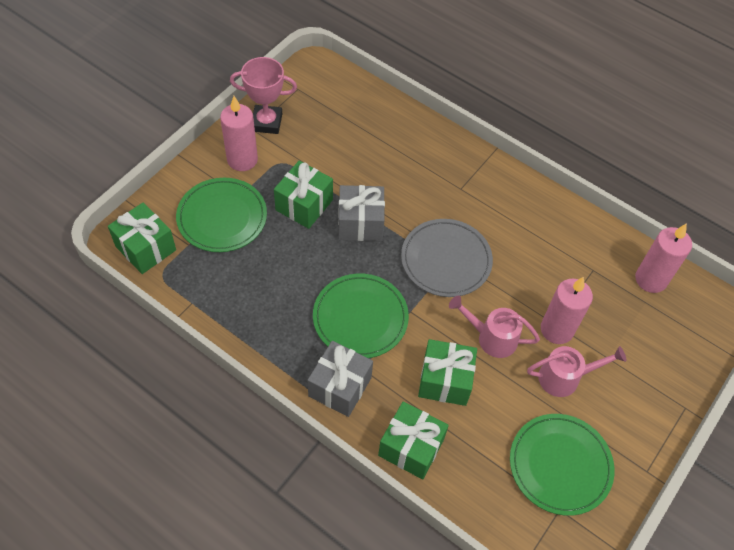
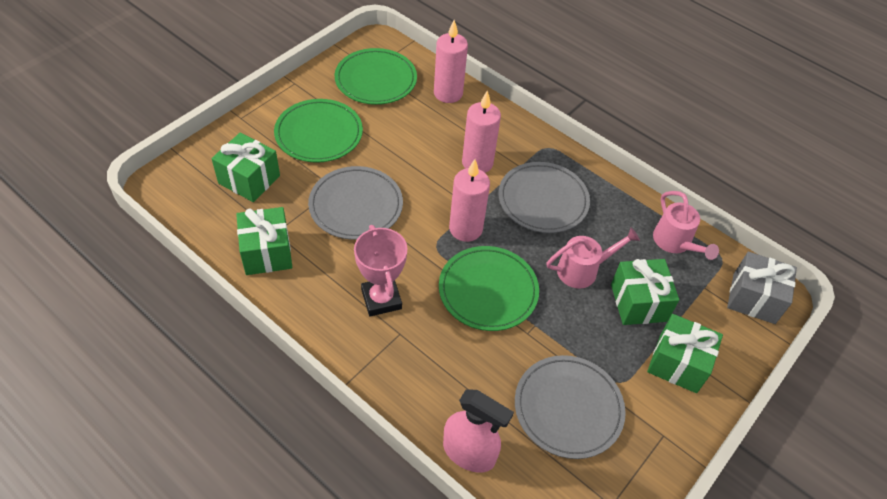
grey gift: [308,341,373,417] [338,185,385,241] = 2 -> [727,252,797,324] = 1
grey plate: [401,219,493,297] = 1 -> [308,166,403,240] [499,162,590,233] [515,355,626,459] = 3
pink spray bottle: none = 0 -> [443,389,514,473] = 1

